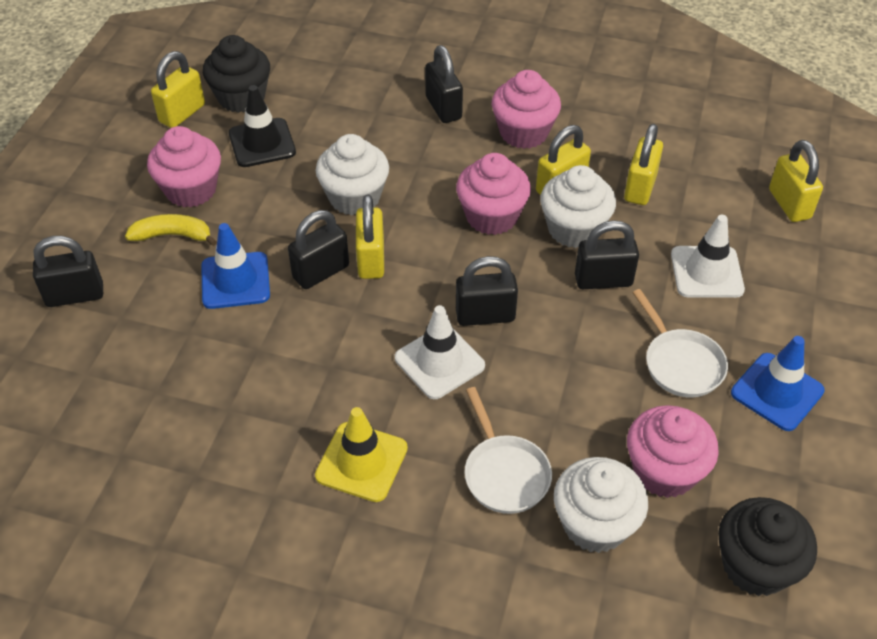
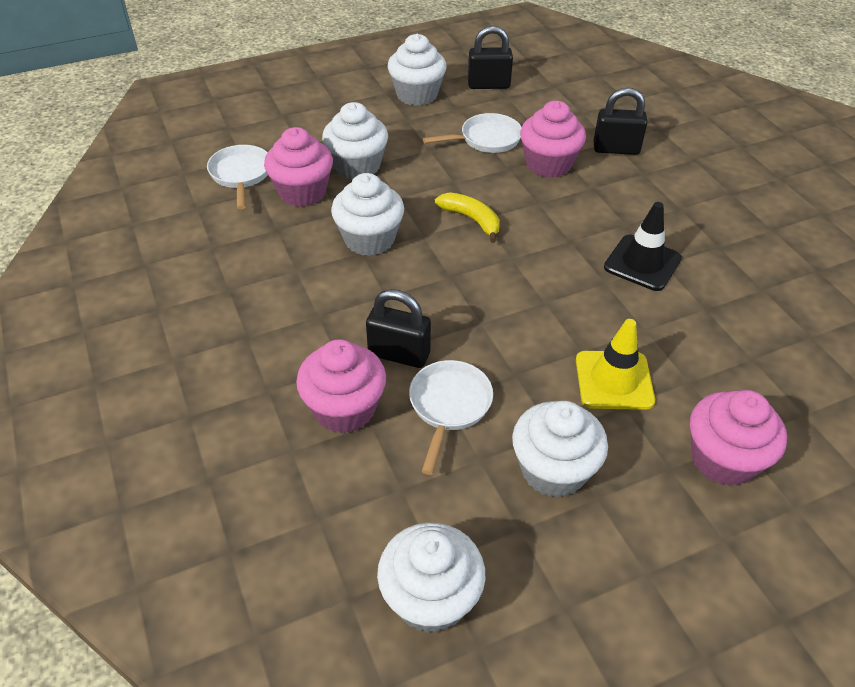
black cupcake: [203,35,270,113] [718,497,817,596] = 2 -> none = 0
black padlock: [33,236,103,307] [288,210,349,289] [425,45,463,123] [456,256,518,326] [575,220,639,289] = 5 -> [366,289,431,368] [468,26,513,89] [593,88,648,155] = 3
blue traffic cone: [201,223,270,309] [731,336,825,431] = 2 -> none = 0
white cupcake: [316,134,389,216] [540,165,616,248] [554,457,648,553] = 3 -> [322,102,388,180] [331,173,404,256] [377,522,485,633] [388,34,447,106] [512,401,608,498] = 5
white pan: [465,387,552,514] [632,289,728,397] = 2 -> [207,145,268,209] [409,360,493,475] [423,113,522,153] = 3
white traffic cone: [395,305,485,399] [671,215,745,298] = 2 -> none = 0
yellow padlock: [151,51,205,128] [356,195,384,279] [536,125,591,195] [624,124,663,205] [769,140,823,222] = 5 -> none = 0

